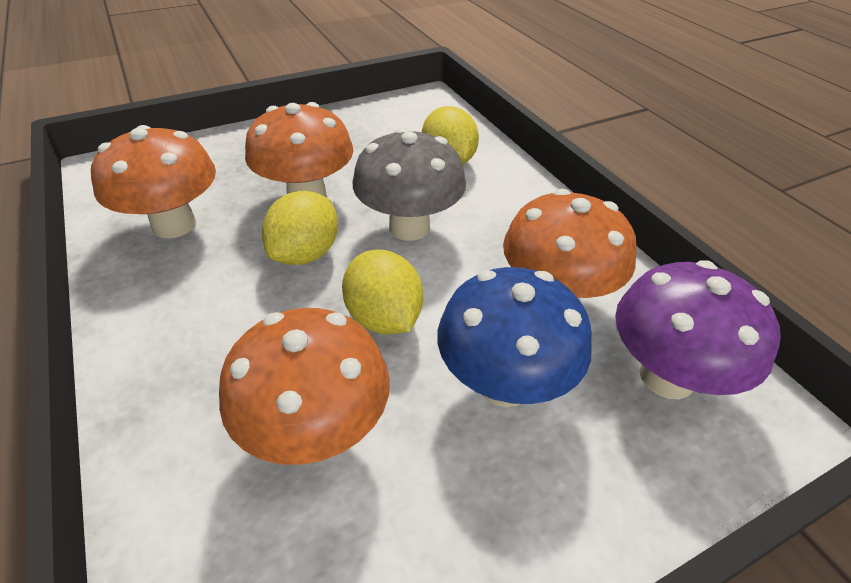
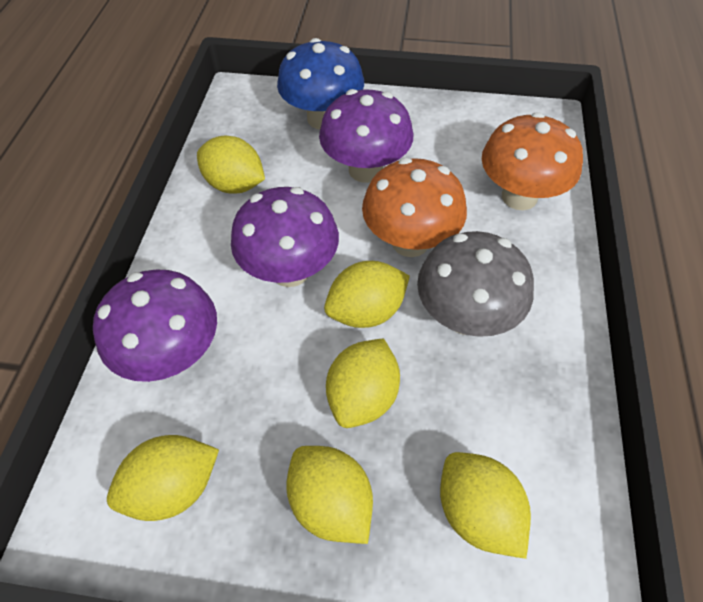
orange mushroom: [91,125,216,239] [219,308,390,465] [245,102,353,198] [503,189,637,300] = 4 -> [362,158,467,257] [482,112,583,210] = 2
purple mushroom: [615,260,781,399] = 1 -> [93,270,217,382] [231,187,339,287] [319,89,413,183] = 3
yellow lemon: [262,191,338,265] [342,250,423,334] [422,106,479,165] = 3 -> [107,435,219,521] [197,136,265,194] [286,446,373,544] [324,261,410,328] [326,338,400,428] [440,452,531,559] = 6

